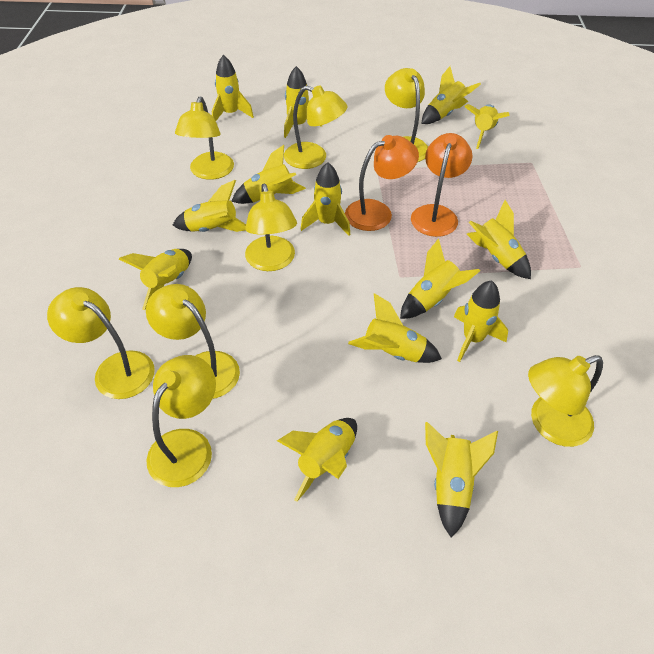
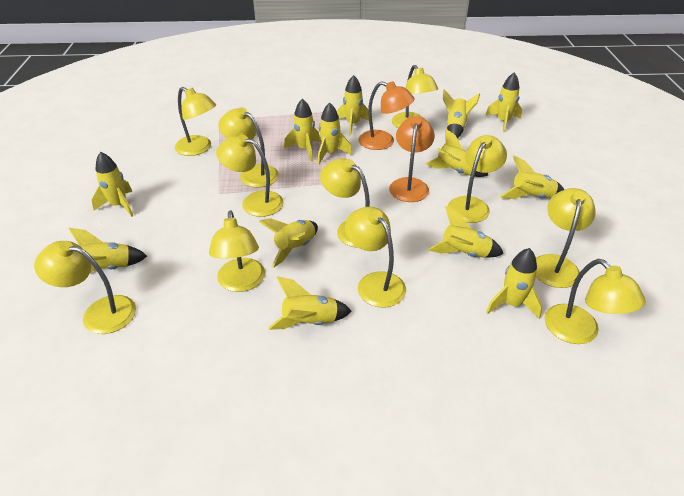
yellow lamp: [47,287,155,399] [146,284,240,399] [146,355,216,487] [175,97,234,180] [245,184,297,271] [284,85,347,169] [385,68,428,162] [528,355,603,447] = 8 -> [34,241,136,334] [175,87,216,156] [209,210,265,292] [216,134,284,217] [219,107,279,188] [320,158,370,247] [345,207,406,308] [392,65,438,128] [448,135,507,223] [536,188,596,288] [545,259,646,344] = 11
yellow rocket: [119,249,192,310] [173,180,246,232] [212,55,254,121] [231,145,306,204] [277,418,357,502] [284,66,322,138] [300,162,350,236] [348,293,442,363] [400,239,480,319] [421,66,481,124] [425,422,498,537] [454,280,508,362] [464,104,510,149] [467,200,531,279] = 14 -> [68,228,147,272] [92,152,133,217] [259,218,318,268] [268,276,352,330] [284,99,320,161] [318,102,352,165] [337,75,369,135] [426,128,489,177] [428,206,504,258] [443,89,480,139] [485,72,522,132] [486,248,542,319] [500,156,564,199] = 13

